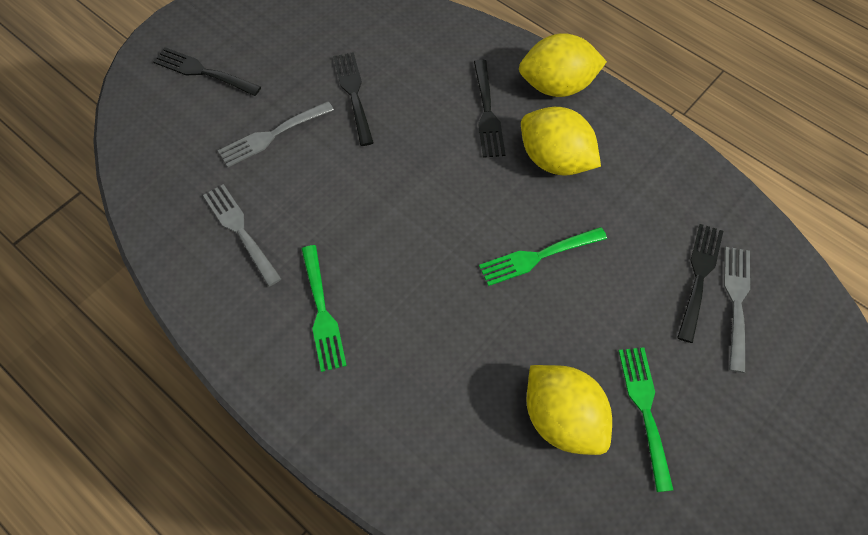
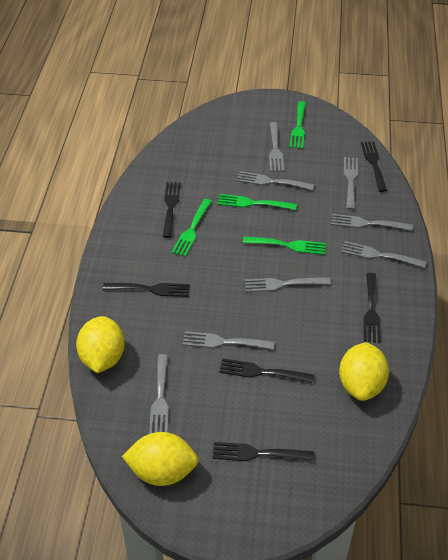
black fork: [153,47,261,96] [333,52,374,146] [474,59,506,158] [677,224,723,343] = 4 -> [103,283,190,297] [163,182,181,238] [212,442,314,461] [219,358,314,383] [361,141,387,192] [363,273,381,343] = 6
green fork: [302,245,347,372] [479,227,607,286] [619,347,674,492] = 3 -> [172,199,212,257] [217,194,297,210] [243,237,326,255] [289,101,306,149] = 4
grey fork: [203,184,282,287] [218,101,334,167] [724,247,750,373] = 3 -> [149,354,169,434] [183,331,275,350] [236,171,314,190] [244,277,331,292] [269,122,284,172] [331,214,413,231] [341,241,426,268] [344,157,358,210] = 8

